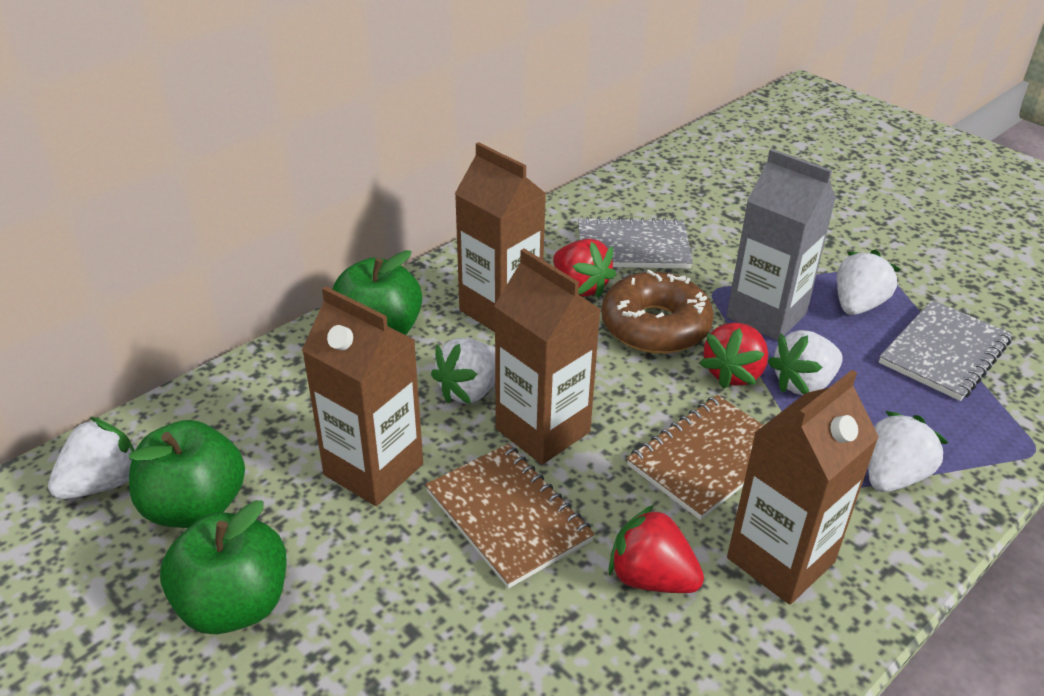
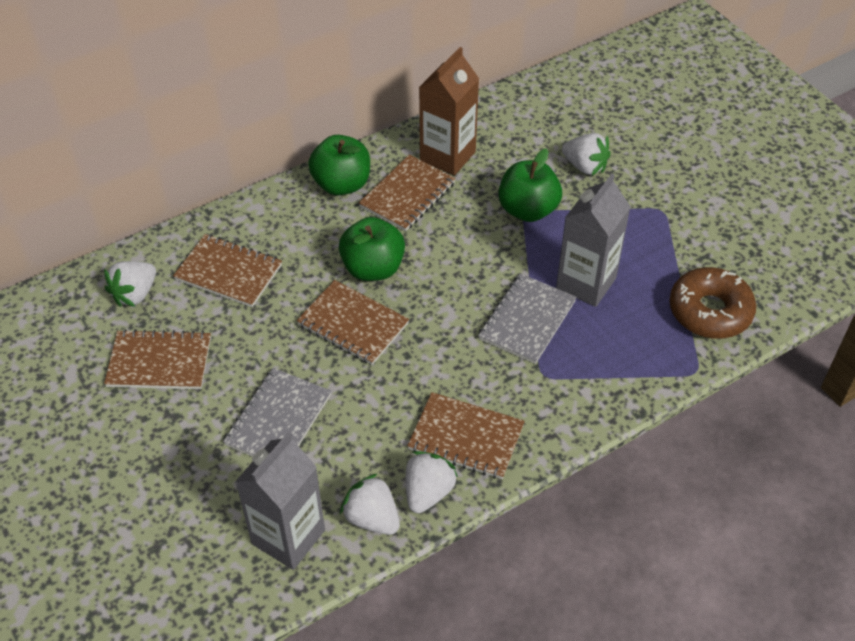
brown carton: [302,286,423,506] [455,142,546,332] [494,248,601,465] [727,370,879,605] = 4 -> [419,47,479,176] = 1
brown notebook: [425,444,595,588] [627,395,764,520] = 2 -> [104,329,211,389] [173,234,282,307] [296,280,409,365] [359,155,456,231] [407,392,525,479] = 5
grey carton: [726,149,836,341] = 1 -> [235,432,325,570] [556,173,631,307] = 2
red strawberry: [553,239,616,298] [609,505,704,593] [700,322,768,389] = 3 -> none = 0
white strawberry: [48,417,135,499] [431,338,495,404] [768,330,843,395] [837,250,900,315] [868,411,948,492] = 5 -> [104,261,156,307] [340,473,400,535] [406,451,458,513] [562,133,611,175] = 4

